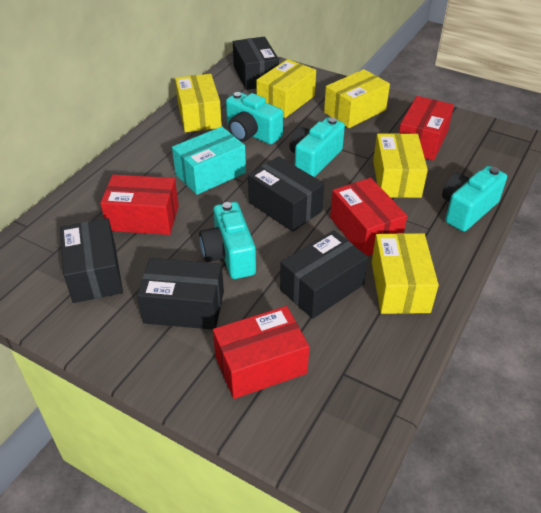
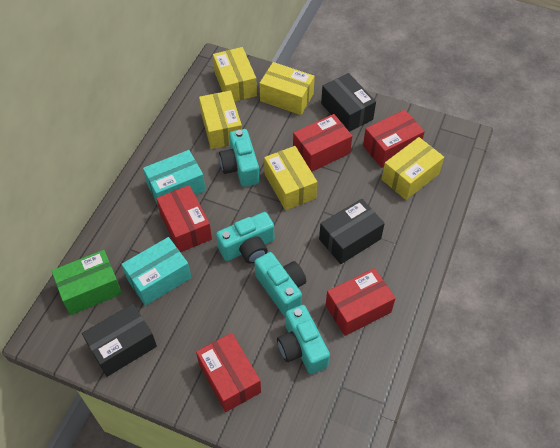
black box: [60,218,123,303] [137,258,224,330] [233,36,279,90] [248,156,324,232] [280,230,368,319] = 5 -> [82,304,157,377] [319,199,385,264] [321,73,376,132] = 3
green box: none = 0 -> [52,250,122,315] = 1
red box: [100,175,179,235] [213,306,309,399] [330,178,407,256] [399,96,454,161] = 4 -> [156,185,212,252] [196,333,261,412] [293,114,352,172] [326,268,396,336] [363,110,425,168] = 5
turquoise box: [172,127,246,195] = 1 -> [121,237,191,306] [143,150,206,205] = 2

